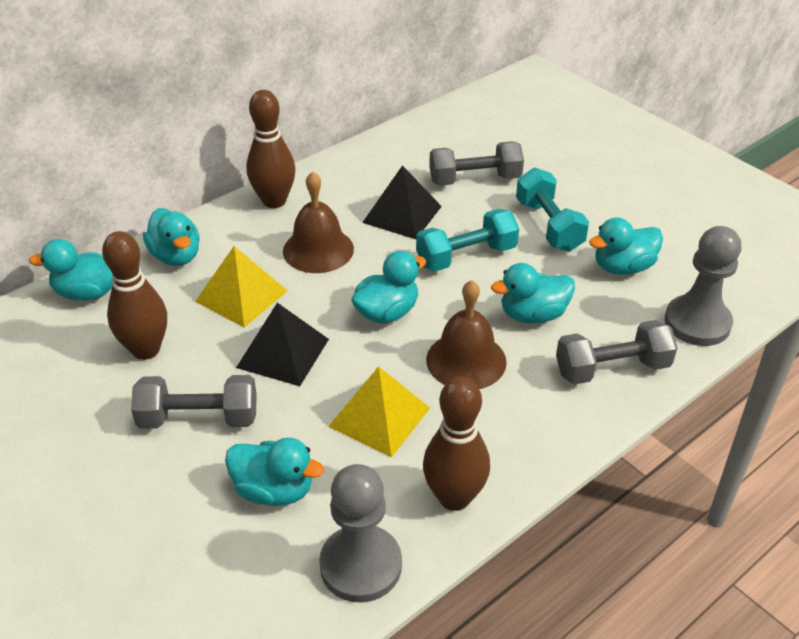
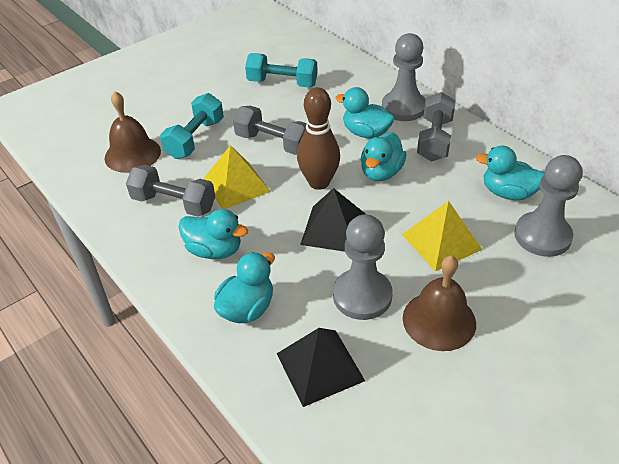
brown bowling pin: [102,231,167,360] [247,90,296,208] [423,377,490,511] = 3 -> [297,87,340,190] = 1
grey pawn: [319,464,402,603] [665,226,741,346] = 2 -> [333,214,393,320] [382,33,426,121] [514,155,582,257] = 3
turquoise duck: [29,239,113,301] [143,208,200,266] [225,438,324,506] [351,251,426,324] [491,263,575,324] [589,217,663,275] = 6 -> [178,209,248,259] [214,252,275,323] [335,87,395,139] [360,132,406,181] [476,146,545,200] = 5

